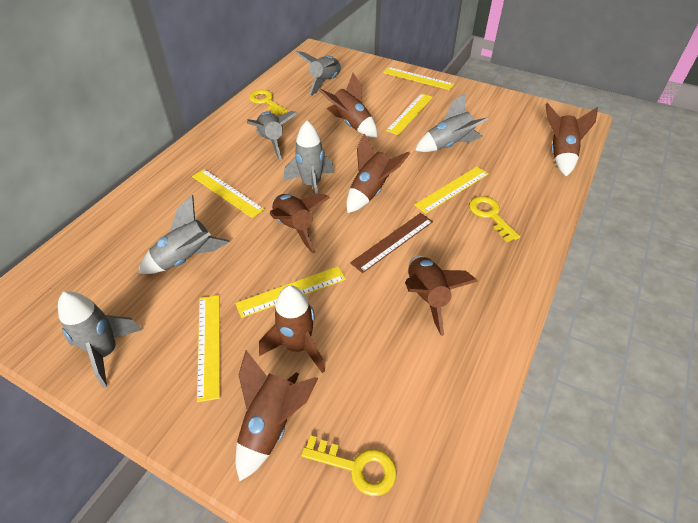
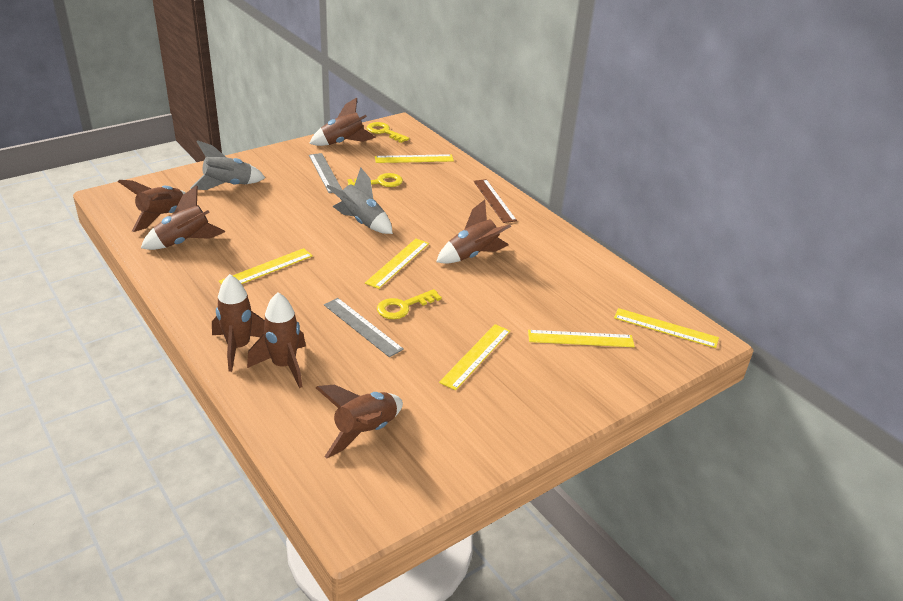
grey rocket: [58,291,142,388] [138,195,230,274] [247,111,298,160] [284,121,334,194] [295,51,341,95] [415,93,488,152] = 6 -> [190,140,265,190] [326,167,393,234] = 2
grey ruler: none = 0 -> [309,153,342,193] [324,298,404,357] = 2

